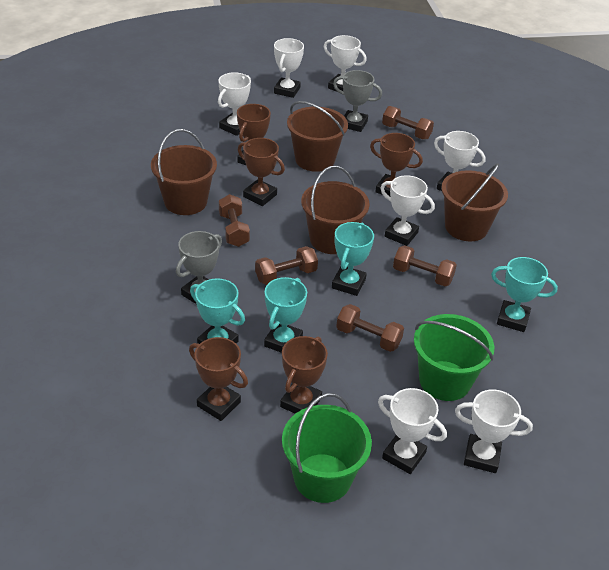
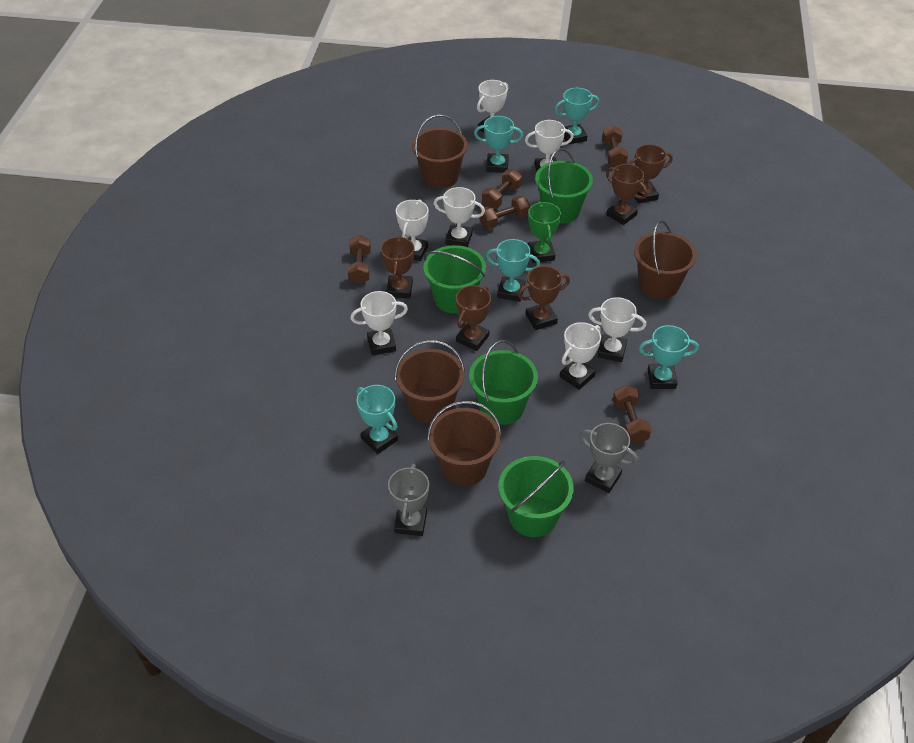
green bucket: [282,393,372,503] [414,314,494,401] = 2 -> [423,245,486,314] [469,340,538,425] [498,456,574,537] [535,148,593,224] = 4
green trophy: none = 0 -> [528,201,561,263] = 1
turquoise trophy: [190,278,245,344] [264,277,307,353] [332,222,374,296] [491,257,558,332] = 4 -> [356,385,398,454] [474,116,523,173] [486,239,540,302] [554,88,599,145] [639,325,699,389] = 5

